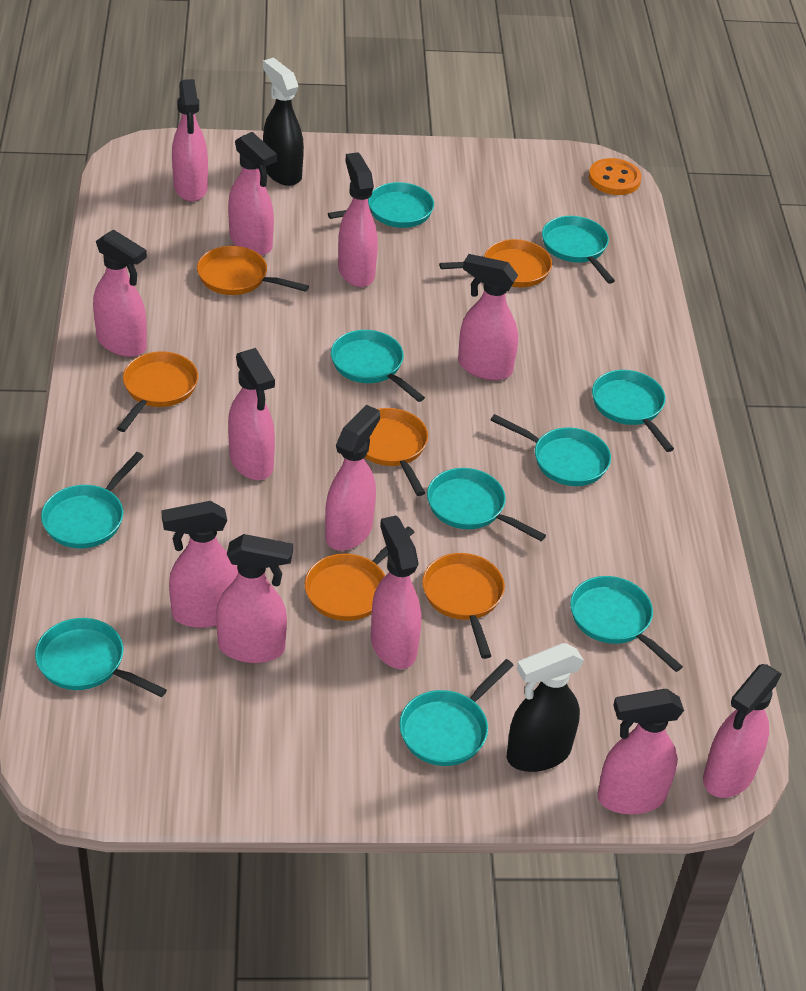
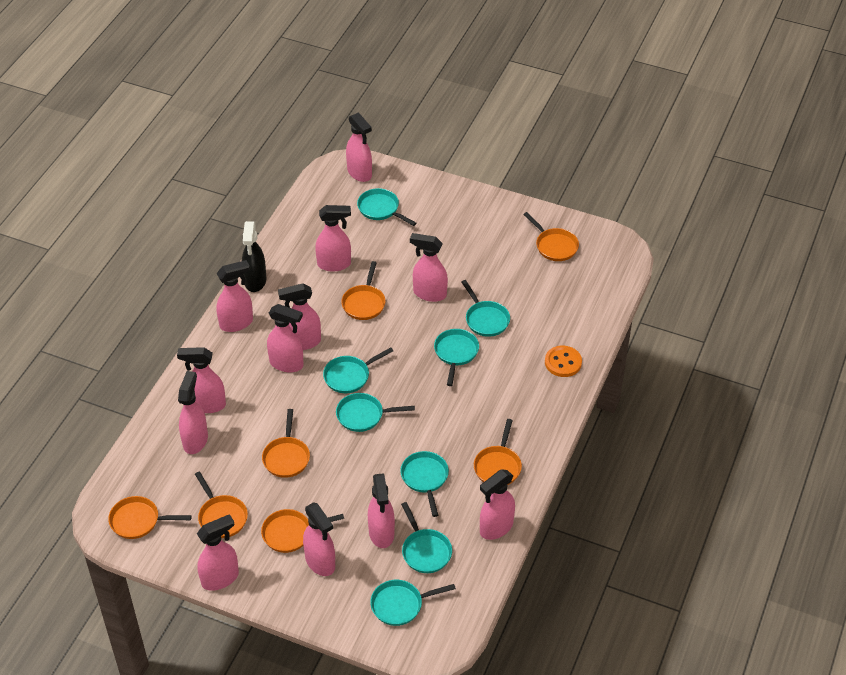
black spray bottle: [263,58,304,186] [507,643,584,772] = 2 -> [242,221,266,292] = 1
orange pan: [117,351,198,432] [197,246,309,295] [305,527,414,621] [365,408,428,496] [422,553,505,659] [439,239,552,287] = 6 -> [108,496,192,539] [195,471,248,538] [261,509,344,553] [262,409,310,478] [341,261,386,320] [474,419,522,485] [523,212,579,261] = 7
turquoise pan: [35,618,167,697] [41,452,144,548] [328,182,434,228] [331,330,425,402] [399,659,514,766] [427,468,546,541] [491,414,611,486] [542,216,615,284] [570,576,683,672] [592,370,674,452] = 10 -> [323,348,393,393] [336,393,415,432] [357,188,416,226] [370,580,456,626] [400,451,449,517] [401,502,452,573] [434,329,479,386] [462,280,510,337] = 8

